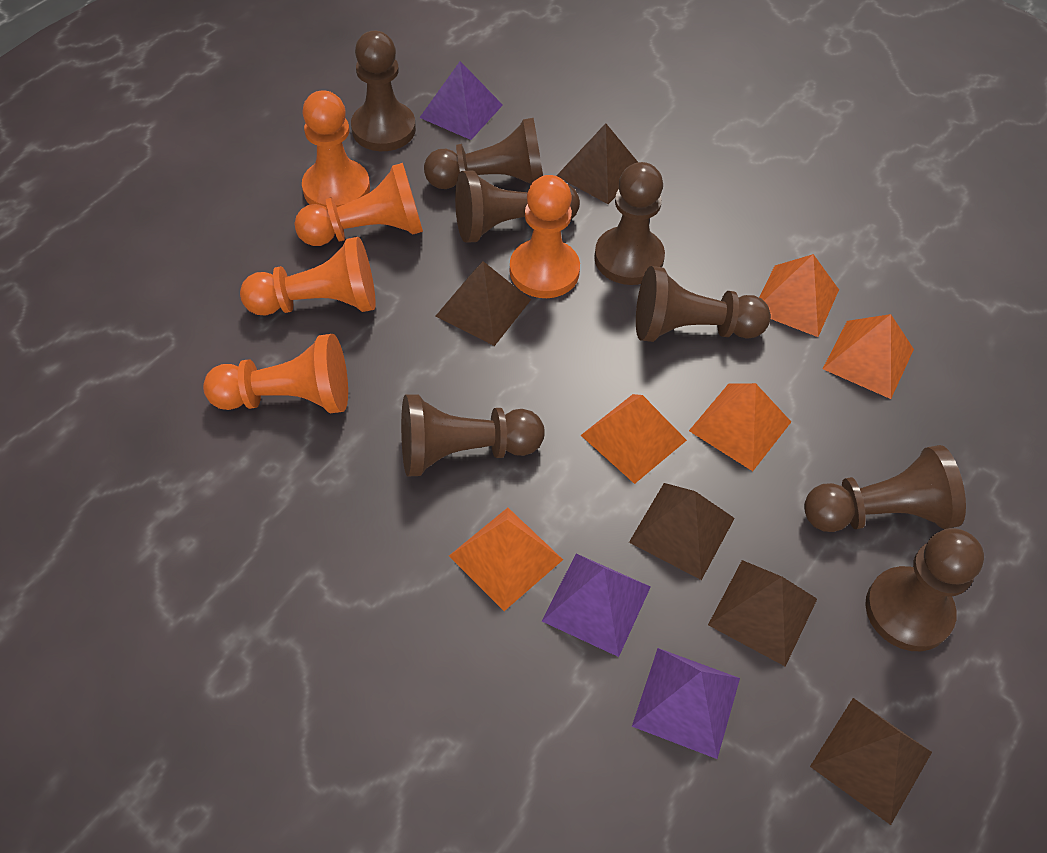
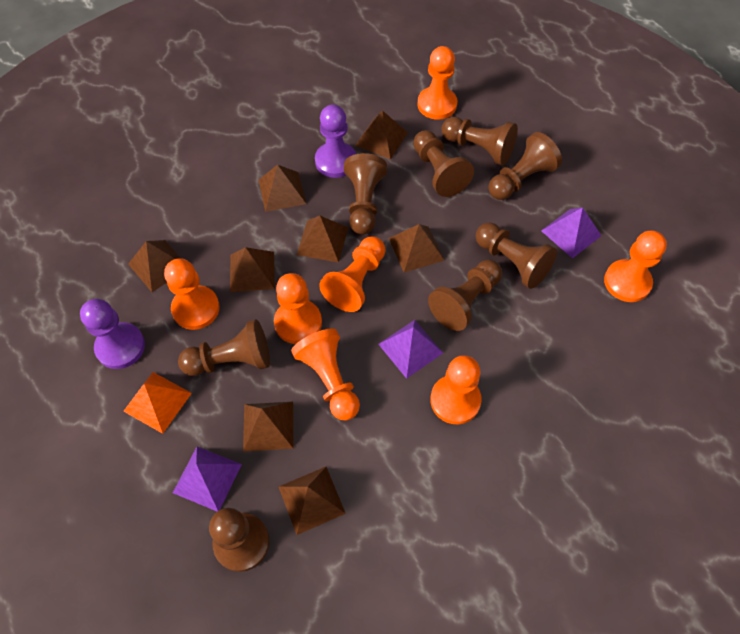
brown pyramid: [435,261,531,346] [556,123,638,204] [629,483,735,580] [708,560,817,667] [810,698,932,825] = 5 -> [128,240,180,292] [230,247,275,292] [243,402,293,452] [259,165,306,212] [279,467,346,535] [297,216,348,263] [355,110,408,160] [389,224,445,273] = 8
orange pawn: [203,334,348,413] [240,237,376,316] [294,163,423,246] [302,90,370,208] [510,175,580,298] = 5 -> [164,258,220,330] [274,273,322,344] [291,328,360,420] [319,236,386,312] [417,46,457,120] [430,355,482,424] [604,231,667,302] = 7
orange pyramid: [449,508,563,611] [581,394,687,484] [689,383,791,471] [759,254,839,337] [823,314,914,399] = 5 -> [124,372,192,434] = 1
purple pawn: none = 0 -> [80,299,145,369] [315,104,356,178] = 2

